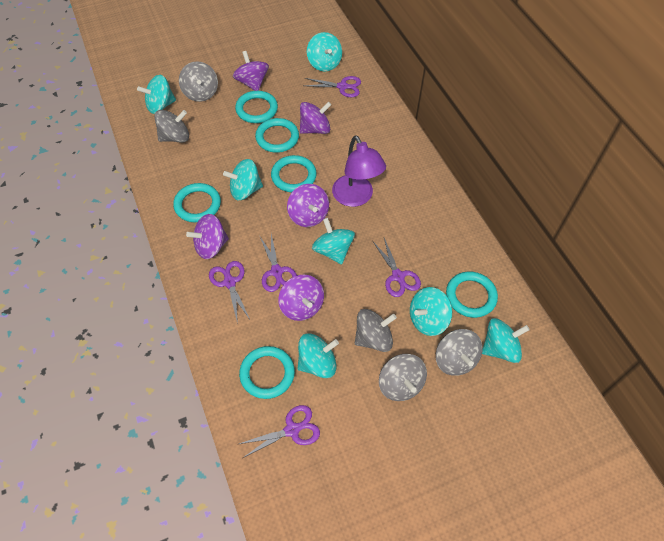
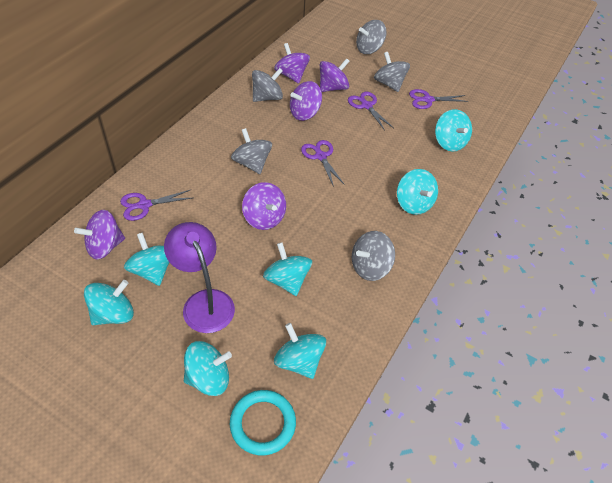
purple scissors: [209,261,250,324] [239,405,320,458] [259,234,297,292] [305,76,361,97] [373,238,421,297] = 5 -> [120,190,192,221] [301,140,345,187] [348,92,394,131] [409,89,468,109] = 4
turquoise ring: [173,183,221,222] [235,91,278,123] [239,346,295,399] [255,118,299,153] [271,155,317,192] [446,271,498,318] = 6 -> [230,390,296,455] = 1

